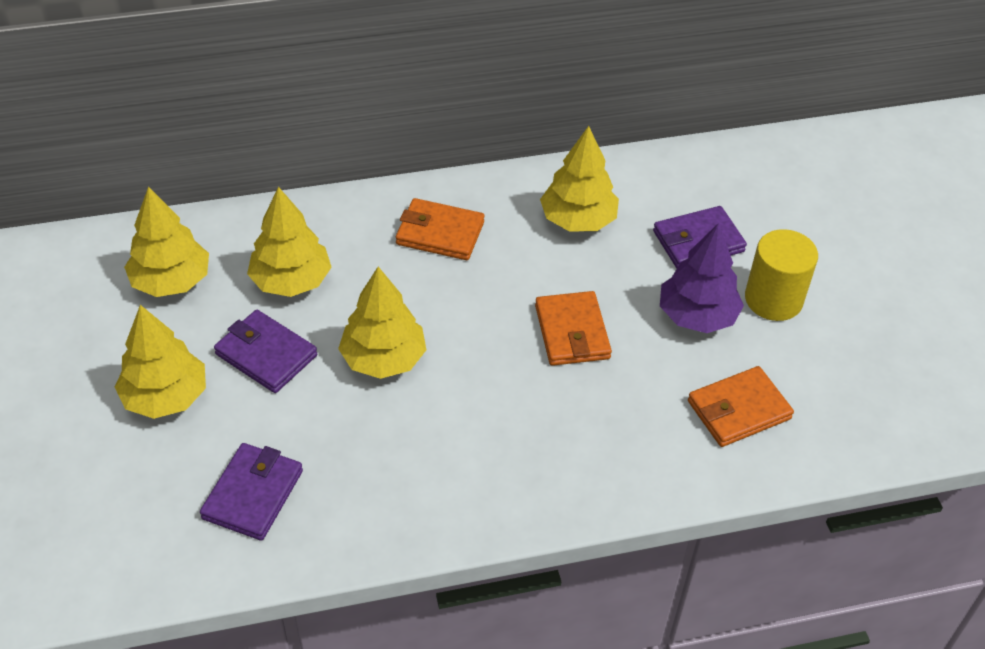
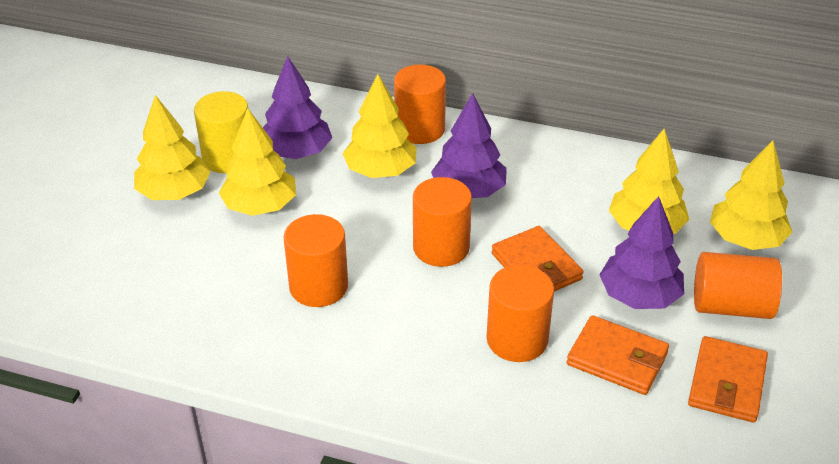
orange cylinder: none = 0 -> [283,214,348,307] [394,65,446,144] [413,177,472,267] [486,265,554,362] [694,252,782,319] = 5
purple tree: [660,223,744,333] = 1 -> [263,56,332,159] [431,93,507,198] [599,196,684,309] = 3
purple wallet: [200,443,303,541] [214,310,317,393] [653,206,747,268] = 3 -> none = 0

